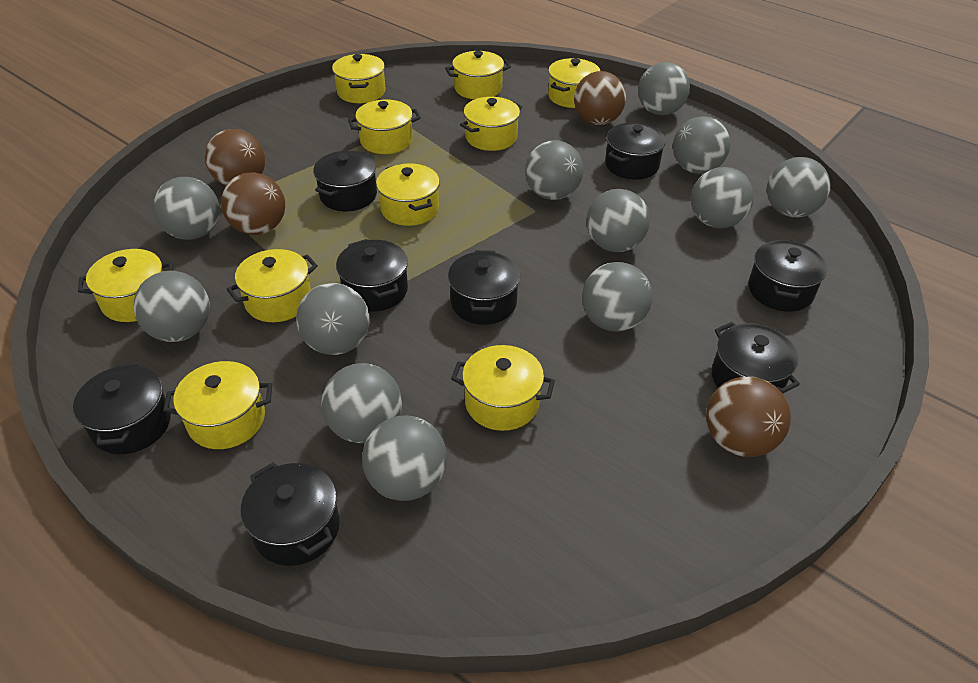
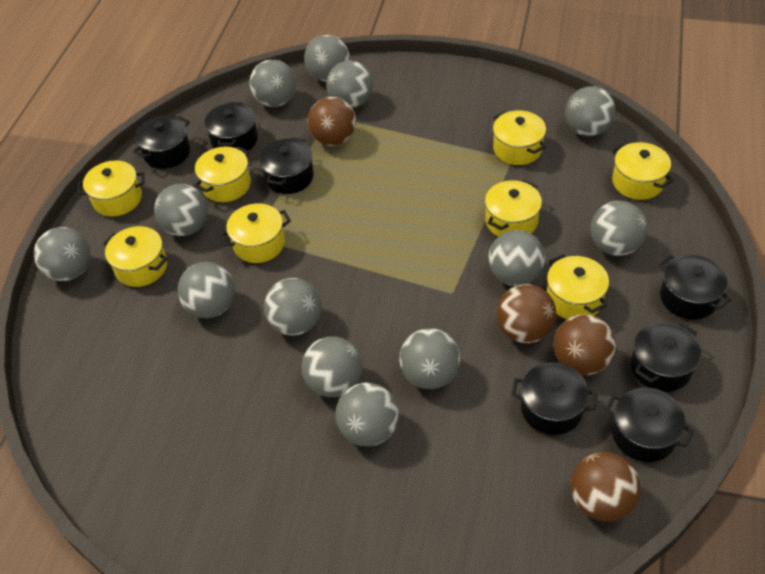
black pot: [73,362,171,454] [241,462,340,566] [313,151,377,211] [336,239,408,312] [448,250,520,325] [605,122,666,180] [712,322,800,394] [748,239,827,312] = 8 -> [133,115,190,169] [204,102,258,153] [259,137,314,194] [511,363,597,435] [605,388,694,462] [631,322,701,392] [659,254,731,320] = 7
grey ball: [133,271,210,342] [153,177,220,240] [296,283,369,355] [321,363,402,443] [362,415,447,501] [525,140,584,200] [582,262,652,332] [586,189,650,252] [638,62,690,115] [673,116,730,174] [691,167,754,228] [767,157,831,218] = 12 -> [34,227,91,281] [154,184,208,236] [177,262,235,318] [249,60,296,107] [264,278,322,336] [301,336,362,397] [304,35,350,82] [326,61,373,108] [335,383,399,446] [399,328,460,389] [488,230,545,286] [565,86,616,136] [590,201,647,256] = 13
yellow pot: [78,249,173,322] [163,361,272,449] [226,249,318,322] [332,54,386,103] [348,100,421,154] [376,163,440,226] [445,51,511,99] [451,345,555,431] [460,97,522,151] [548,58,600,108] = 10 -> [77,160,145,217] [103,226,168,287] [194,146,251,202] [220,204,291,263] [485,180,542,237] [493,110,546,165] [547,254,609,319] [611,142,674,200] = 8

